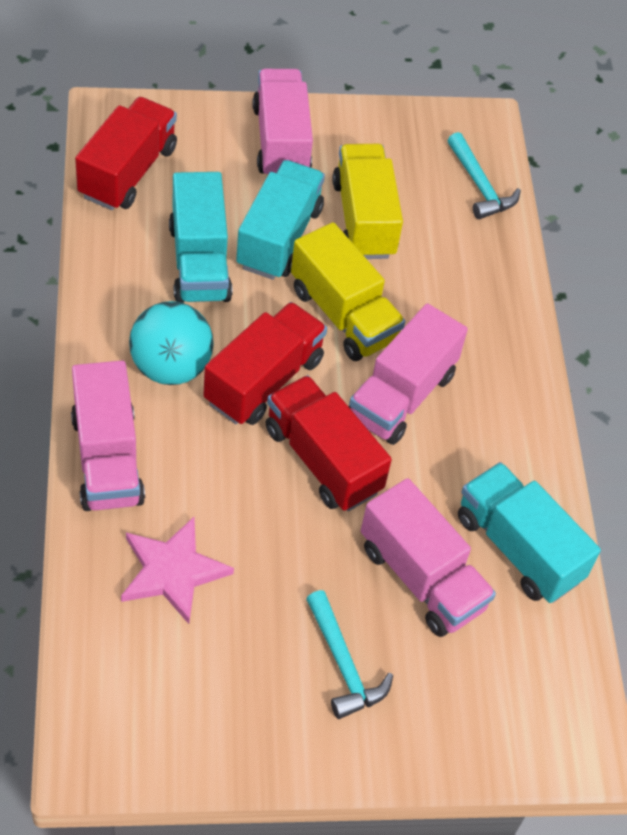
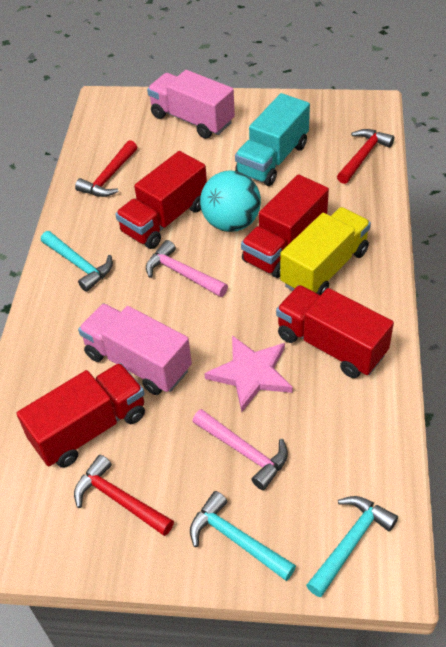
pink hammer: none = 0 -> [146,240,228,297] [192,409,288,490] = 2
pink truck: [71,361,145,511] [252,69,313,174] [348,303,468,445] [361,478,496,637] = 4 -> [78,304,192,395] [147,70,235,139] = 2
red hammer: none = 0 -> [74,455,174,536] [75,140,137,197] [337,129,394,184] = 3
red truck: [75,97,177,210] [203,302,327,425] [266,375,392,511] = 3 -> [17,363,145,468] [115,151,207,249] [241,174,329,278] [276,285,394,378] = 4
turquoise hammer: [306,590,393,719] [447,132,521,219] = 2 -> [41,231,113,292] [190,491,296,581] [306,496,398,597] = 3
turquoise truck: [169,172,232,303] [236,160,325,280] [458,462,601,603] = 3 -> [235,93,310,186] = 1
yellow truck: [291,222,405,361] [332,144,403,259] = 2 -> [280,207,371,295] = 1

